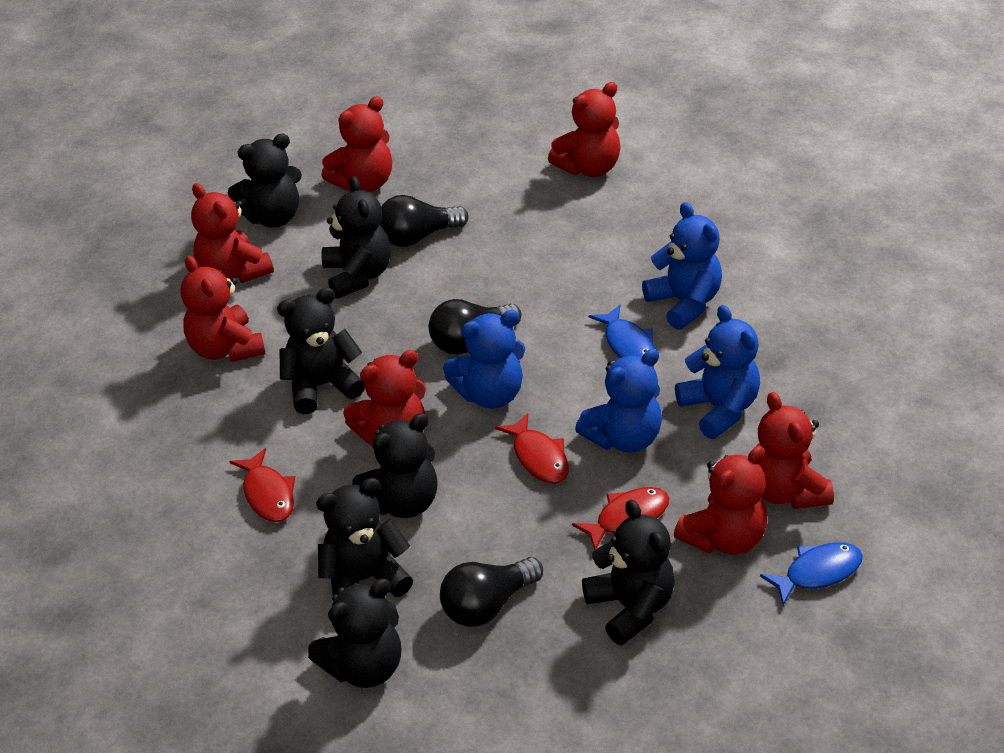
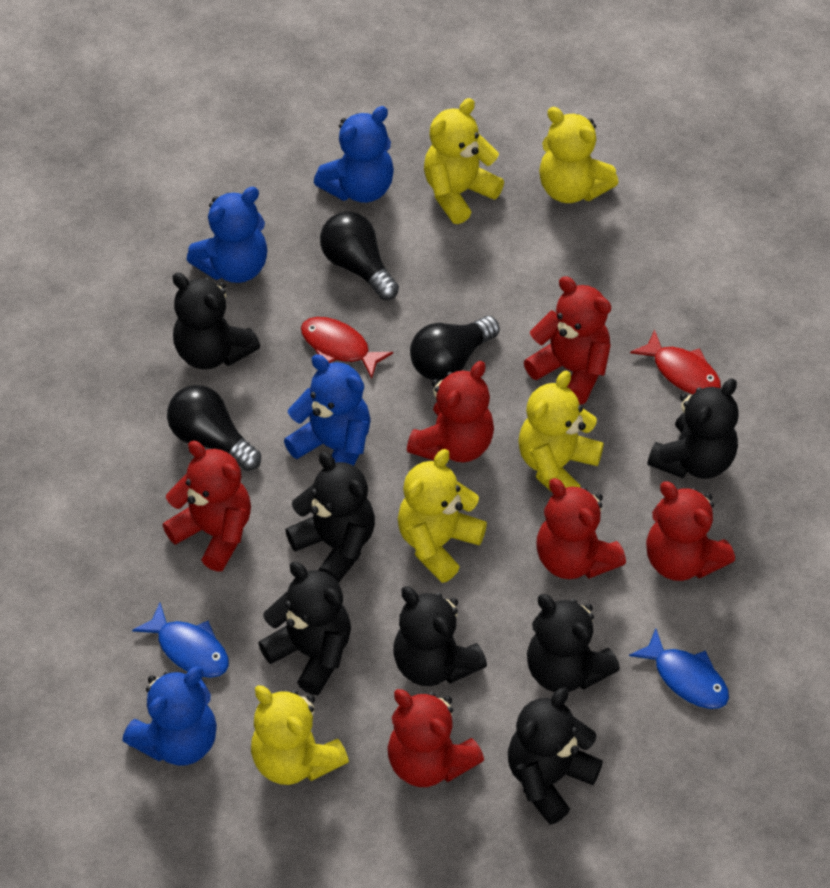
red fish: [229,448,295,522] [495,413,569,484] [572,487,669,550] = 3 -> [301,317,393,379] [630,330,721,394] = 2
red teddy bear: [181,256,266,362] [191,183,274,283] [322,96,392,192] [343,350,426,446] [548,82,621,177] [674,446,767,555] [757,392,834,509] = 7 -> [163,441,251,572] [387,689,484,787] [407,361,494,462] [524,276,611,405] [536,478,626,579] [646,481,735,581] = 6
yellow teddy bear: none = 0 -> [251,685,349,785] [398,449,487,583] [424,98,504,224] [518,371,604,491] [539,107,619,203] = 5

